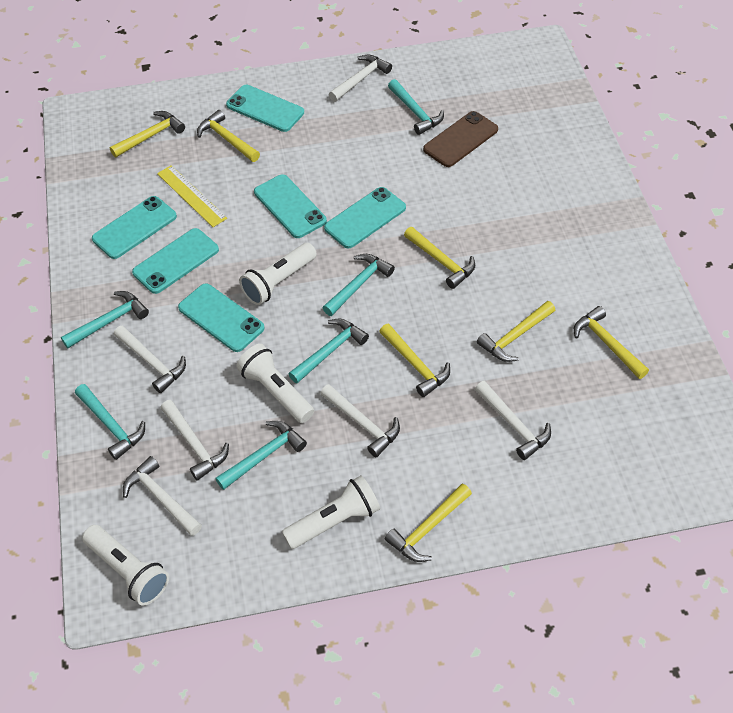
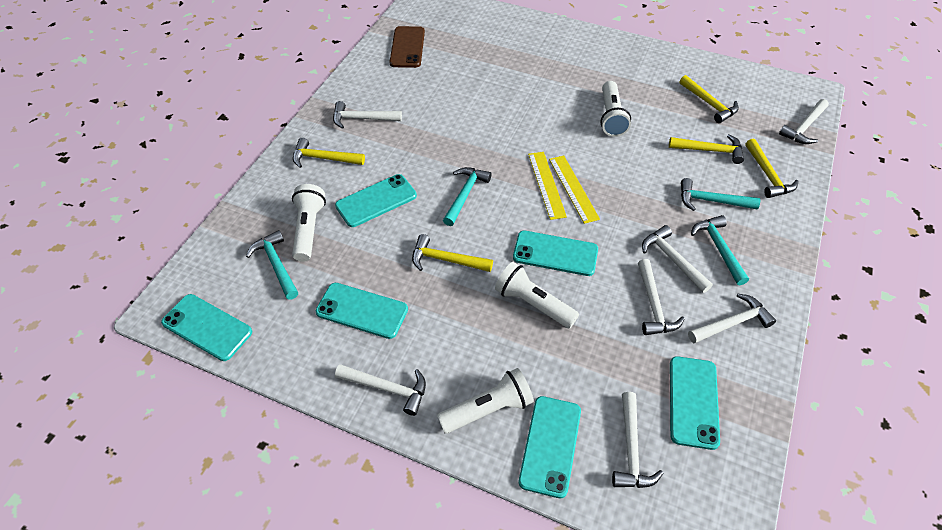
turquoise hammer: [61,291,149,348] [75,384,145,460] [215,421,307,490] [289,319,369,383] [323,254,395,316] [388,79,444,135] = 6 -> [246,230,298,299] [443,167,492,226] [681,178,760,211] [691,215,749,286] = 4
white hammer: [114,325,186,393] [123,456,202,536] [161,400,229,481] [320,384,400,457] [329,55,392,102] [475,381,551,460] = 6 -> [333,101,402,129] [335,364,426,416] [612,392,664,488] [638,259,685,335] [642,225,713,293] [688,294,776,343] [779,99,829,144] = 7
yellow hammer: [110,111,185,157] [197,110,260,162] [379,324,450,397] [385,484,472,562] [404,227,475,289] [477,301,555,362] [574,306,649,379] = 7 -> [293,138,365,168] [412,234,493,272] [669,134,744,164] [679,75,739,123] [745,139,799,198] = 5
yellow ruler: [157,165,227,227] = 1 -> [528,152,567,220] [549,156,600,224] = 2

